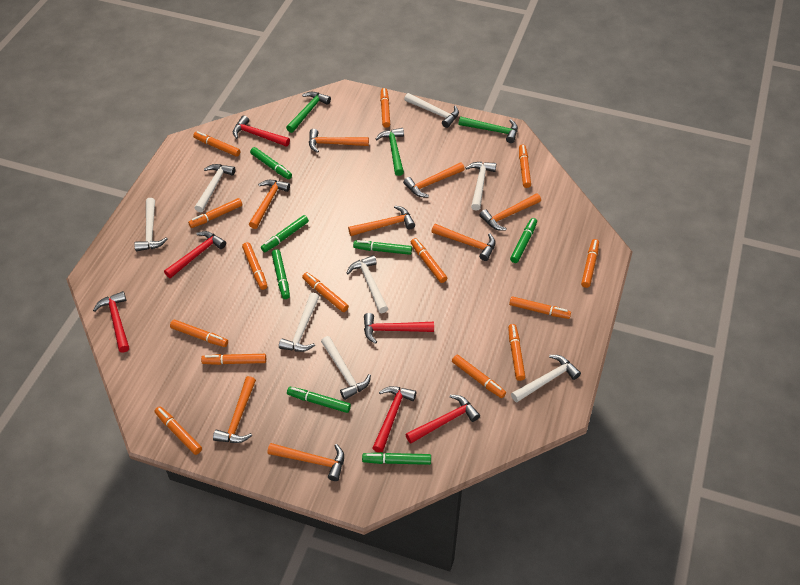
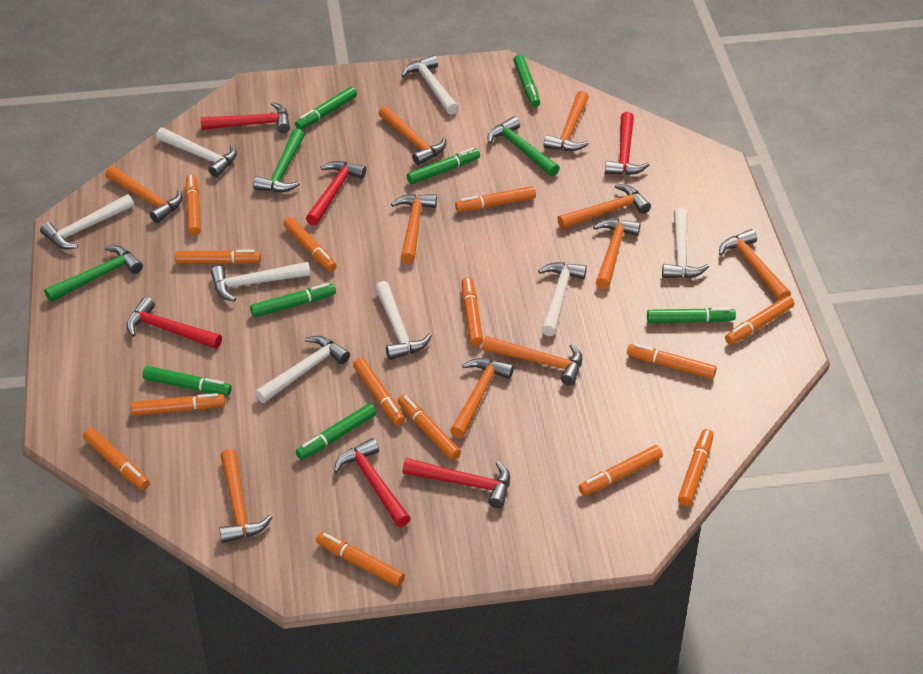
orange hammer: [213,376,256,443] [249,180,290,229] [267,443,344,481] [309,129,369,153] [348,206,415,236] [403,162,465,197] [431,224,495,261] [479,193,541,231] = 8 -> [105,166,182,223] [219,449,272,543] [378,105,446,165] [391,194,437,263] [450,358,514,438] [482,336,583,386] [544,91,589,151] [557,184,651,229] [593,219,641,289] [719,229,791,301] = 10

